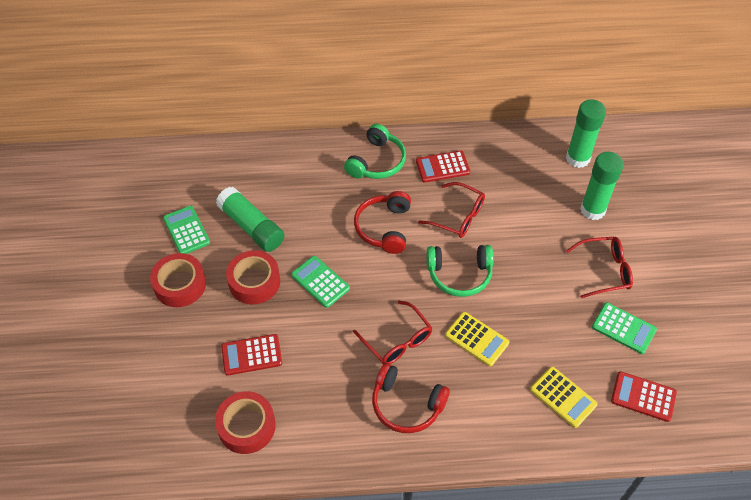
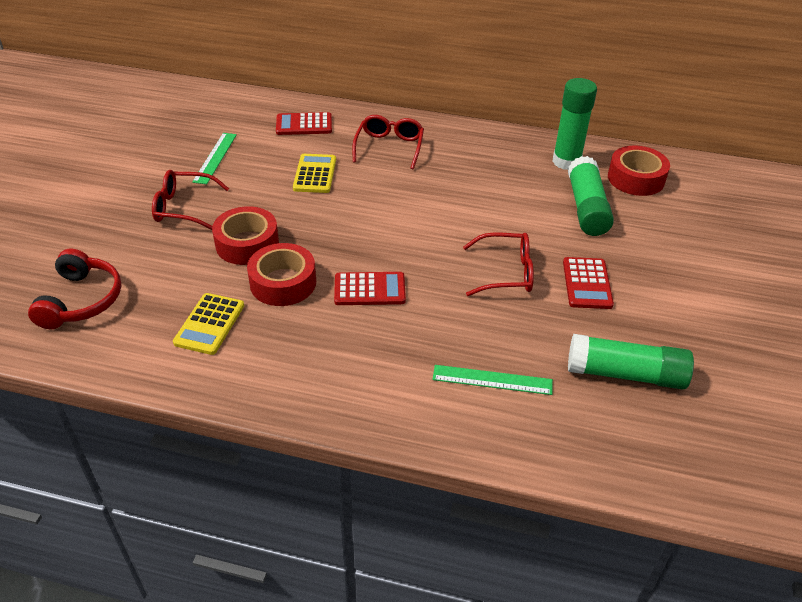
green calculator: [163,206,210,254] [291,256,350,308] [592,303,657,354] = 3 -> none = 0
green headphones: [344,124,406,179] [426,245,494,297] = 2 -> none = 0
green ruler: none = 0 -> [192,133,237,184] [432,365,553,395] = 2
red headphones: [354,191,411,254] [372,363,450,433] = 2 -> [28,248,122,329] = 1

